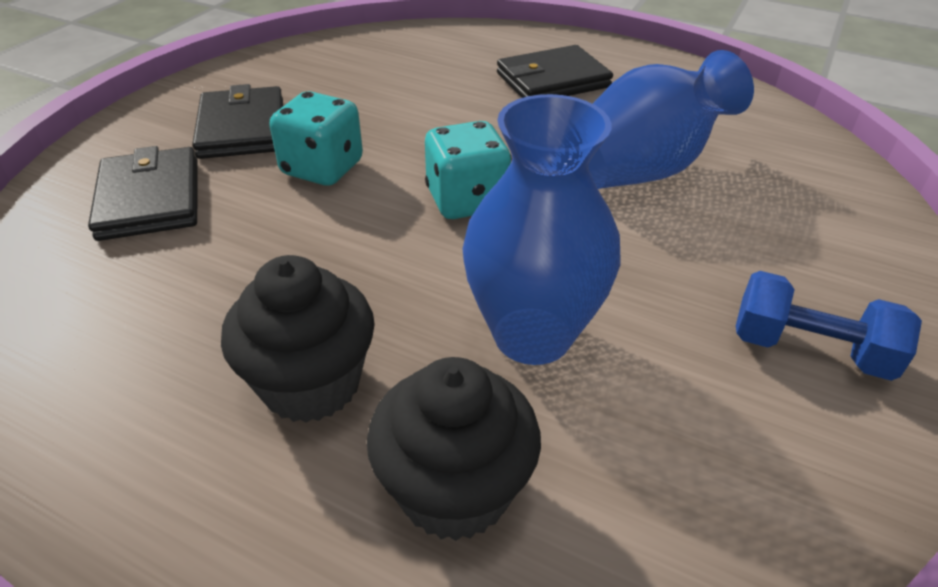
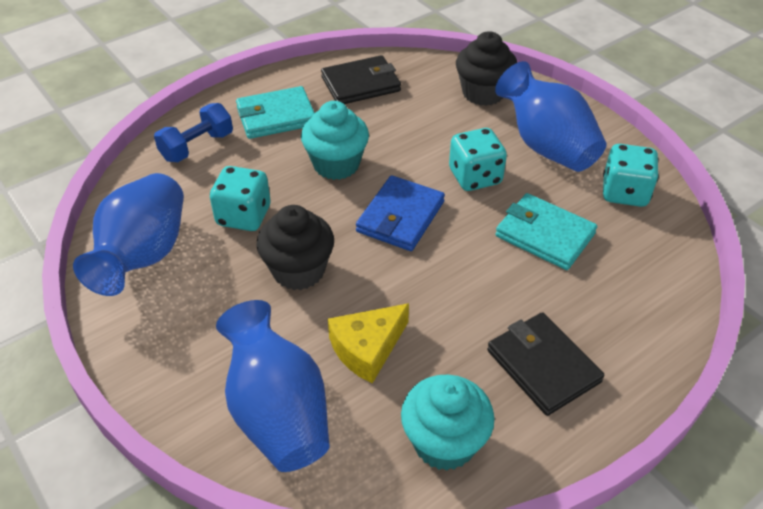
black wallet: [88,146,197,241] [192,84,283,159] [497,45,613,98] = 3 -> [321,55,401,104] [487,312,604,416] = 2
blue vase: [462,94,620,365] [588,50,754,189] = 2 -> [73,173,184,296] [216,300,329,472] [495,61,607,172] = 3
blue wallet: none = 0 -> [356,175,445,251] = 1
turquoise cupcake: none = 0 -> [301,101,369,180] [401,375,495,471] = 2
turquoise dice: [269,91,363,186] [425,121,512,219] = 2 -> [210,166,270,231] [449,128,507,191] [603,144,659,207] = 3
turquoise wallet: none = 0 -> [236,86,315,139] [495,193,597,270] = 2
yellow cheese: none = 0 -> [328,303,409,384] = 1

